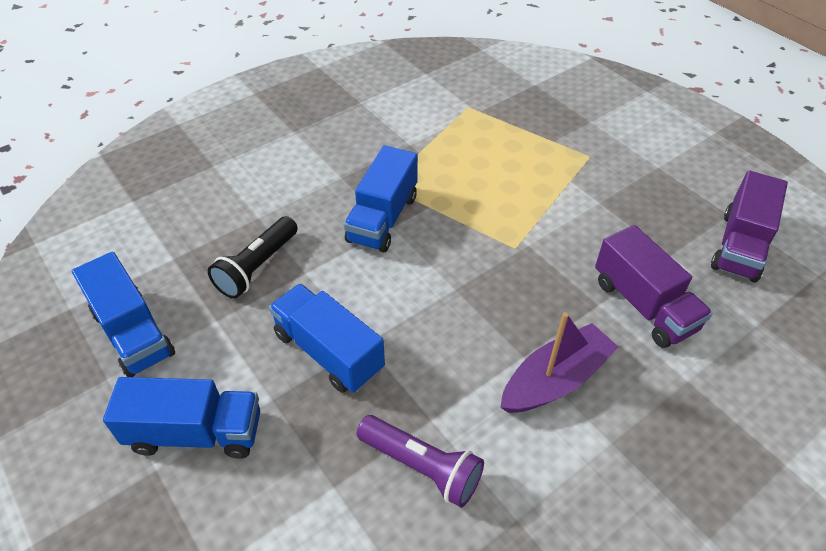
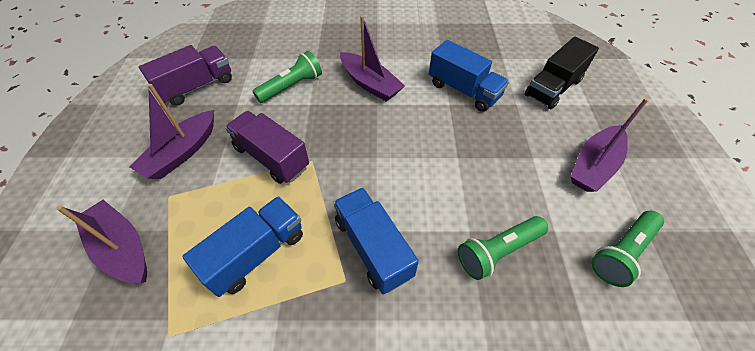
black flashlight: [208,216,298,299] = 1 -> none = 0
black truck: none = 0 -> [525,37,599,109] = 1
blue truck: [72,252,175,377] [103,377,260,459] [269,284,385,393] [344,145,418,252] = 4 -> [182,196,303,297] [333,188,419,294] [429,40,509,112] = 3
green flashlight: none = 0 -> [253,51,322,103] [458,216,548,280] [591,211,664,287] = 3
purple boat: [500,312,619,413] = 1 -> [56,200,147,283] [130,84,214,179] [340,15,405,101] [570,98,649,192] = 4
purple flashlight: [357,415,484,508] = 1 -> none = 0

